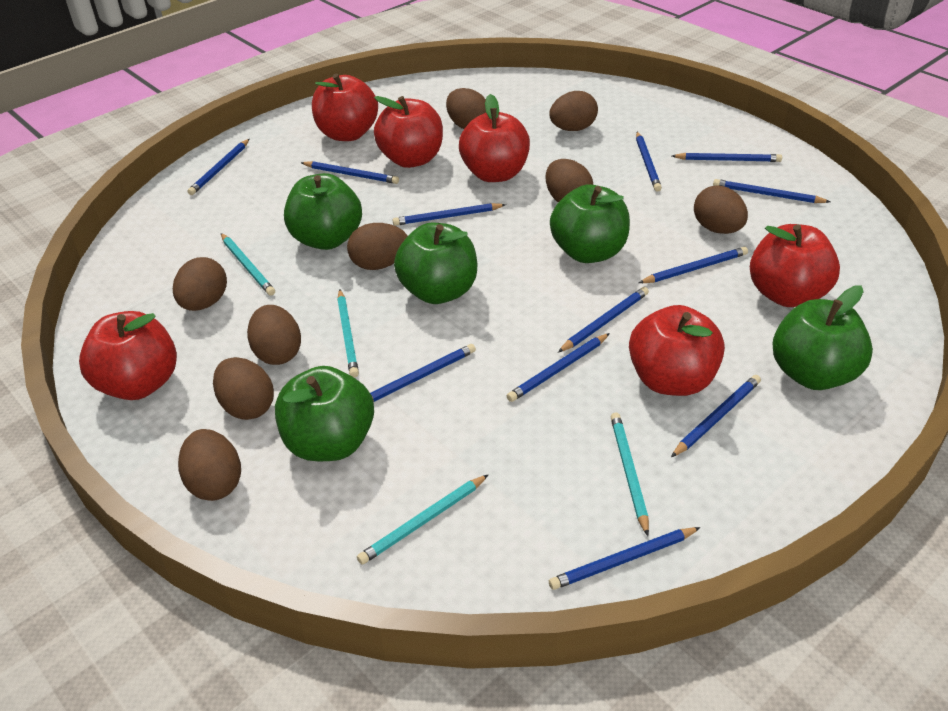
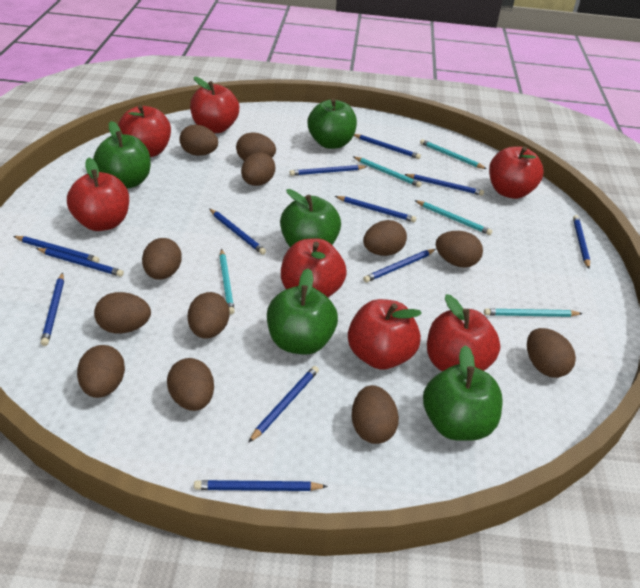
brown egg: [173,257,227,311] [178,429,241,501] [213,357,274,420] [247,305,301,365] [347,223,408,270] [446,88,486,129] [546,159,593,202] [549,91,598,131] [694,185,748,234] = 9 -> [77,345,125,398] [94,292,151,334] [142,238,182,280] [167,358,214,411] [180,125,218,156] [188,292,230,339] [236,133,276,161] [241,152,275,186] [352,385,399,444] [363,220,407,256] [436,231,483,268] [527,328,576,378] = 12
red apple: [79,311,177,400] [312,74,378,141] [374,96,443,168] [459,94,530,182] [629,305,725,396] [750,224,840,307] = 6 -> [67,158,129,231] [118,105,171,157] [190,77,239,133] [281,238,347,297] [348,299,422,370] [427,294,500,371] [489,146,544,199] = 7
turquoise pencil: [221,233,275,296] [337,289,359,378] [357,474,489,565] [611,412,649,536] = 4 -> [219,249,235,314] [354,157,422,187] [414,200,492,235] [420,139,487,169] [484,308,583,317] = 5

